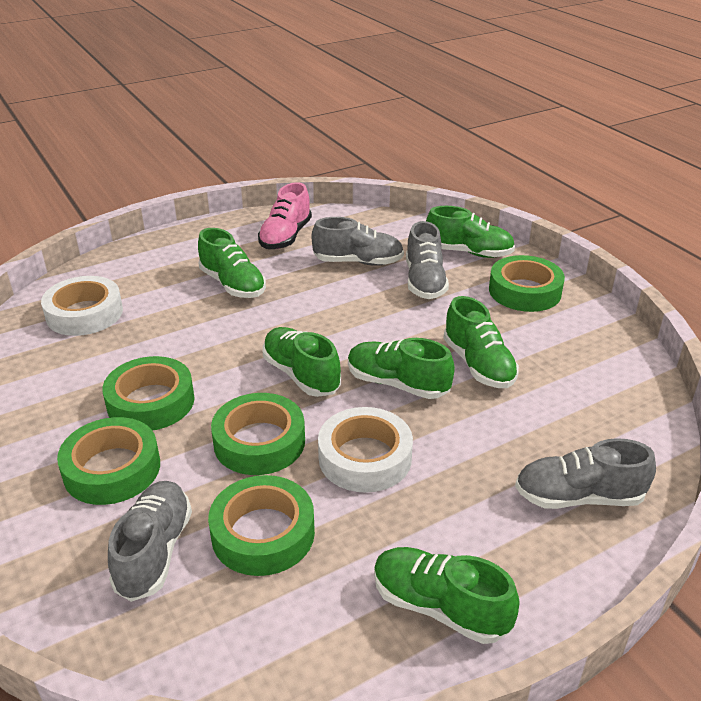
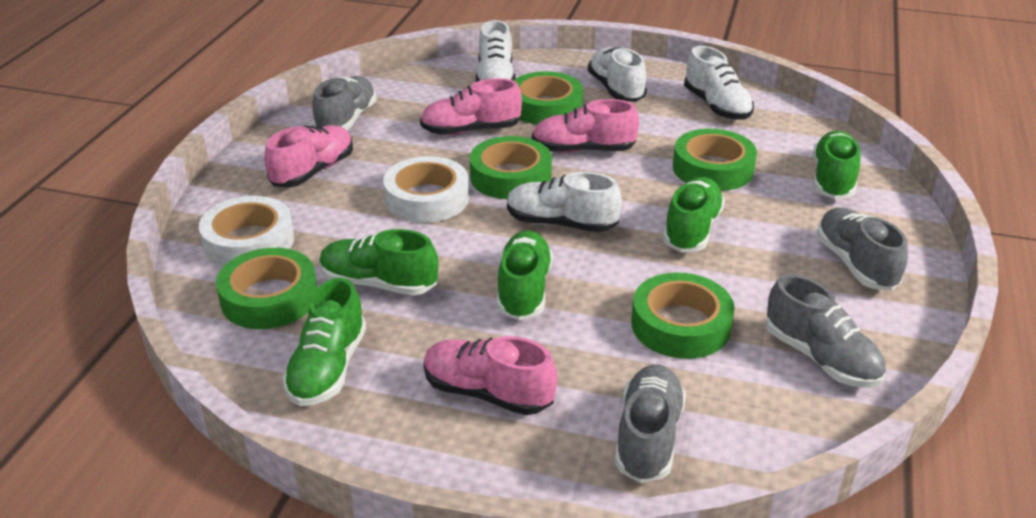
green shoe: [198,228,266,298] [263,327,341,397] [348,338,455,399] [374,547,520,644] [426,206,515,258] [443,296,519,388] = 6 -> [283,278,366,406] [319,229,438,296] [497,230,553,320] [663,177,725,252] [813,131,860,199] = 5
pink shoe: [258,182,312,249] = 1 -> [264,125,353,187] [420,78,522,135] [423,336,557,415] [532,99,639,153] = 4
white shoe: none = 0 -> [476,20,515,82] [507,172,622,232] [588,47,647,102] [684,46,754,120] = 4

